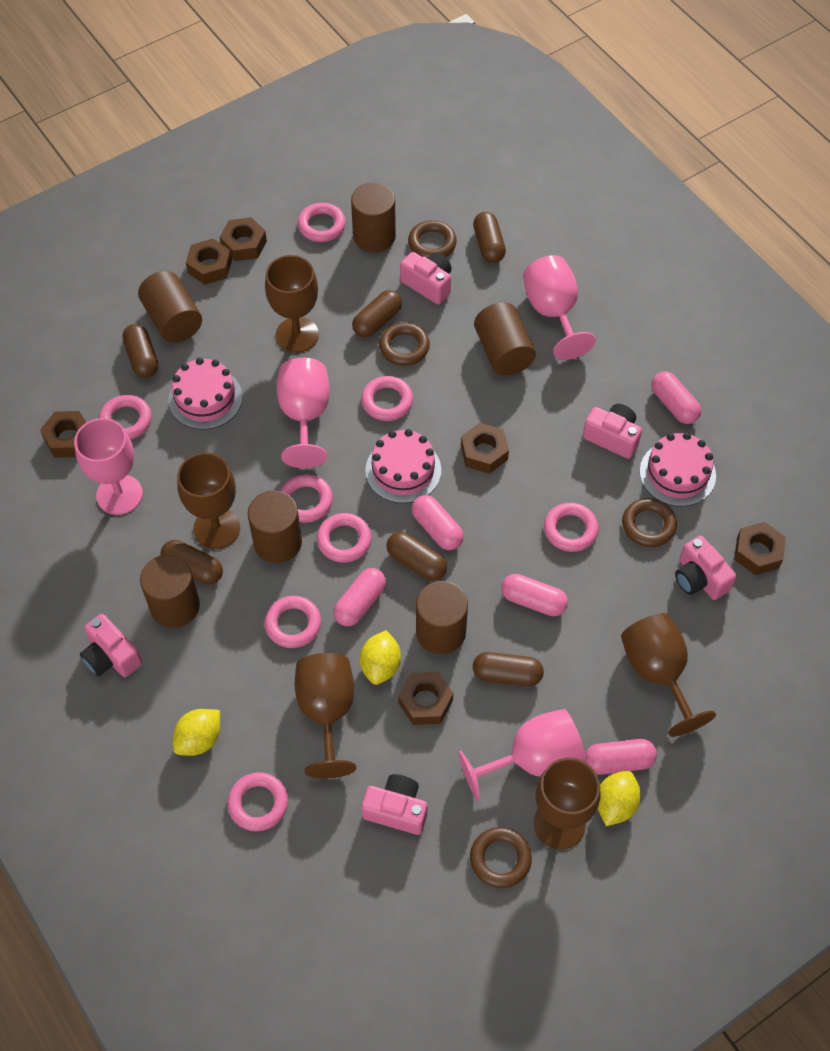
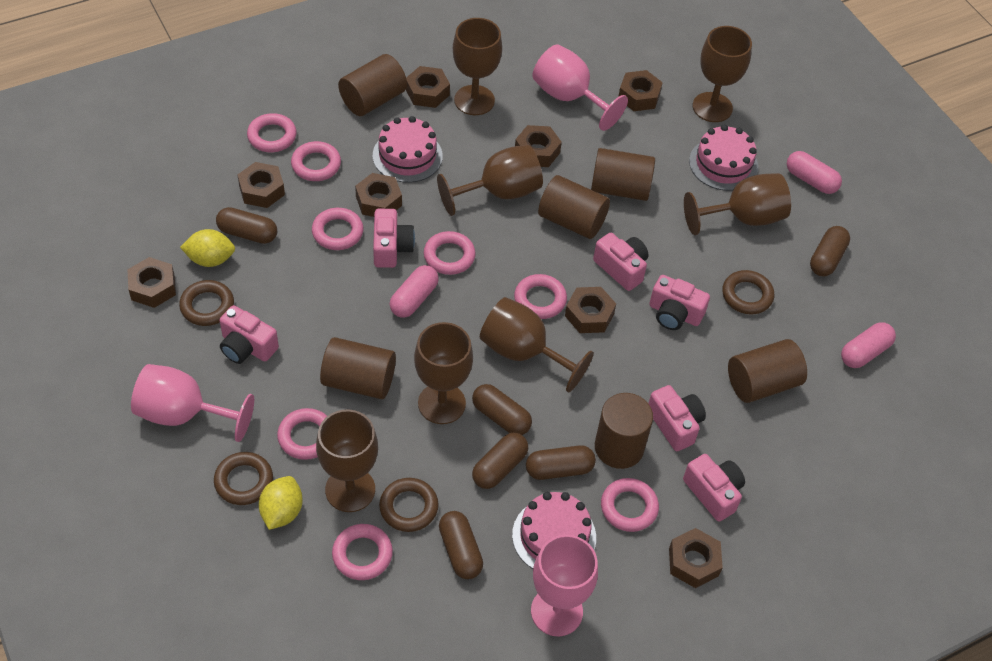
brown goblet: [177,452,240,549] [265,255,319,353] [295,653,356,778] [534,758,601,850] [621,613,716,737] = 5 -> [316,409,378,512] [414,322,473,424] [437,144,543,216] [453,18,502,115] [480,297,594,392] [684,173,791,235] [693,26,752,122] = 7
brown nut: [40,411,86,458] [186,239,232,285] [220,217,267,261] [398,672,453,725] [461,423,509,474] [734,522,786,575] = 6 -> [127,257,176,308] [238,162,285,208] [355,173,402,217] [406,66,450,108] [515,125,562,167] [565,287,616,333] [618,70,663,111] [669,528,723,588] = 8
pink camera: [80,614,142,677] [361,774,427,835] [400,252,452,304] [583,404,642,459] [675,535,736,600] = 5 -> [220,305,279,364] [373,209,415,268] [593,233,649,291] [648,385,706,451] [650,275,710,330] [683,454,745,522] = 6
pink capsule: [333,568,386,626] [412,495,464,550] [501,574,568,616] [584,739,657,775] [651,371,701,424] = 5 -> [390,265,439,318] [787,151,842,194] [841,322,896,368] = 3
pink goblet: [74,418,143,515] [277,358,330,468] [458,709,585,801] [523,255,596,360] = 4 -> [131,364,254,442] [531,535,598,636] [532,44,628,131] = 3
yellow lemon: [173,709,220,756] [360,630,401,685] [598,770,641,826] = 3 -> [180,229,235,267] [259,476,303,530] = 2

